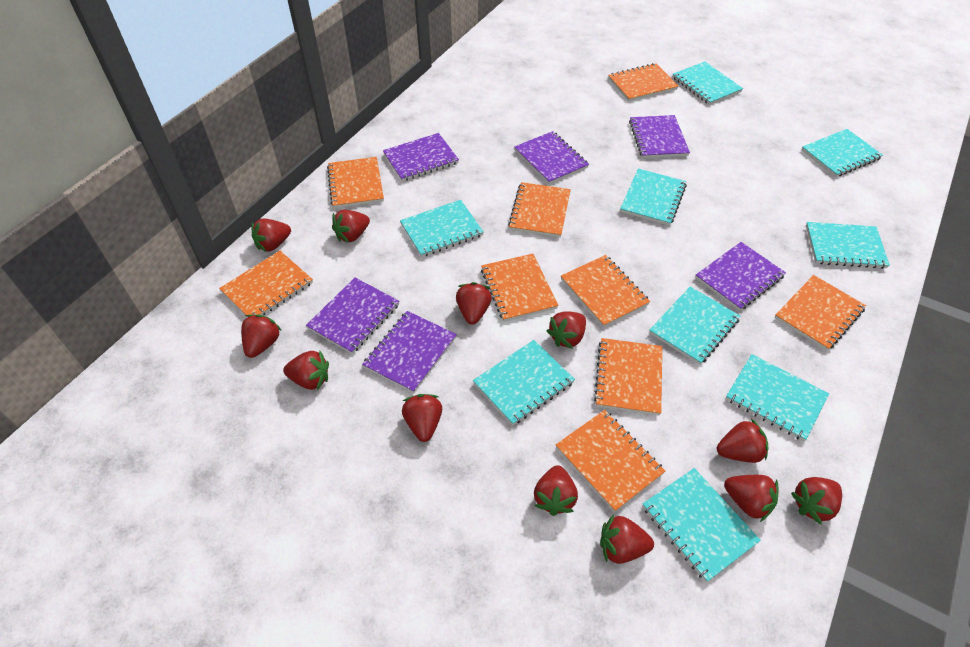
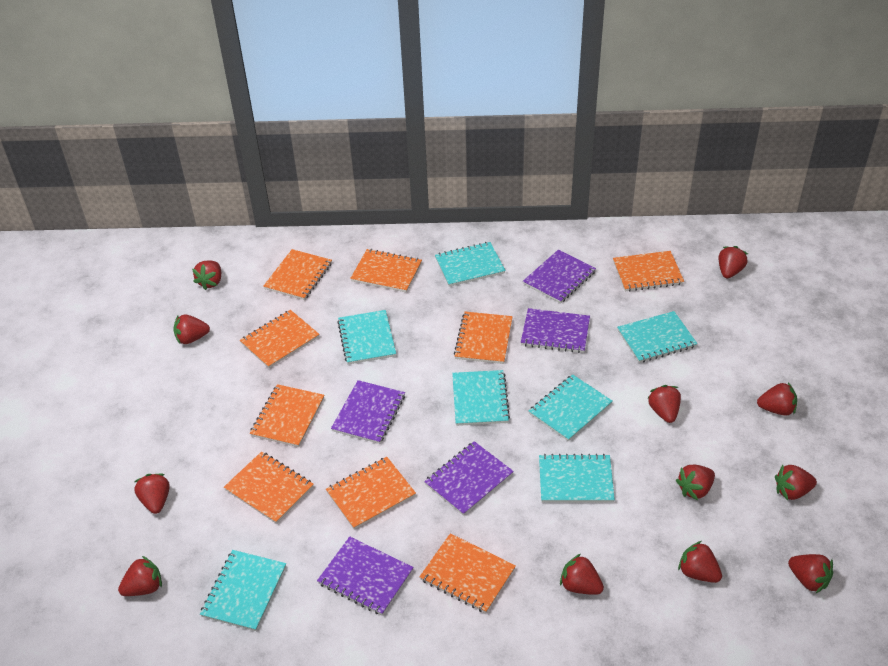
purple notebook: [306,278,399,354] [362,311,457,393] [383,133,459,182] [514,131,589,184] [629,115,690,158] [695,242,786,311] = 6 -> [317,537,414,616] [331,380,405,444] [424,441,514,516] [521,308,590,353] [523,250,596,304] = 5
turquoise notebook: [400,200,484,257] [473,340,575,425] [620,169,687,226] [642,468,761,582] [649,287,741,365] [673,62,743,105] [726,354,829,441] [802,129,883,177] [806,222,890,269] = 9 -> [200,550,286,631] [337,310,396,364] [435,242,506,287] [452,370,510,426] [529,374,613,441] [539,454,615,502] [617,311,698,363] = 7

